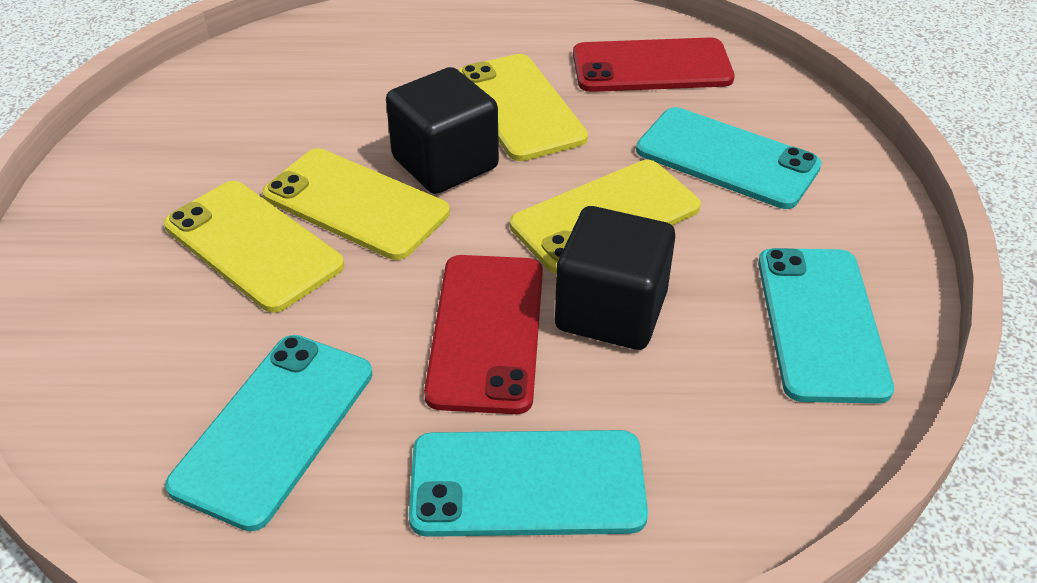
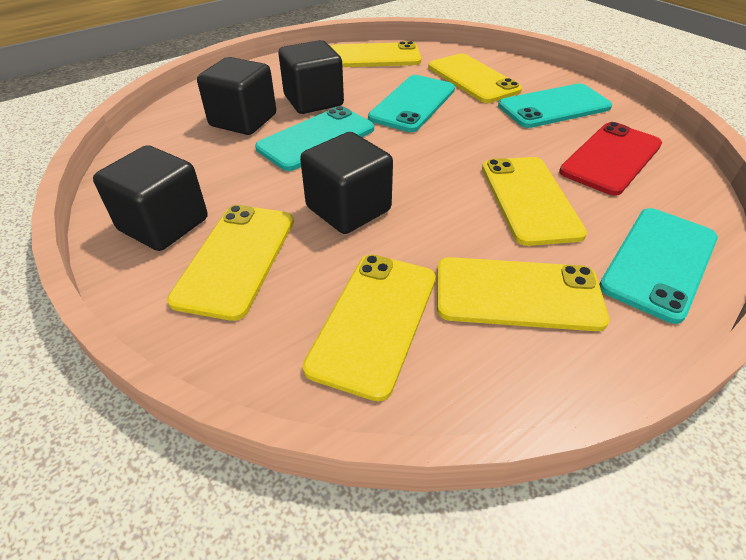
black cube: [386,67,499,194] [555,206,675,350] = 2 -> [93,145,208,251] [197,57,276,135] [278,40,344,114] [300,132,393,234] = 4
red phone: [424,255,543,414] [573,37,735,92] = 2 -> [559,122,662,196] = 1
yellow phone: [164,181,344,313] [262,148,450,260] [459,54,588,161] [510,160,701,274] = 4 -> [167,205,294,321] [303,254,436,402] [331,41,421,67] [428,54,522,103] [437,257,610,331] [482,157,587,246] = 6

